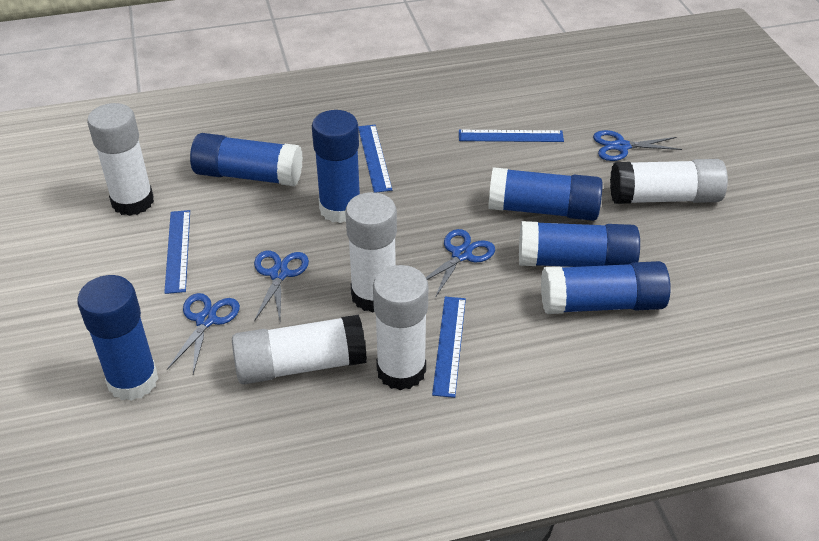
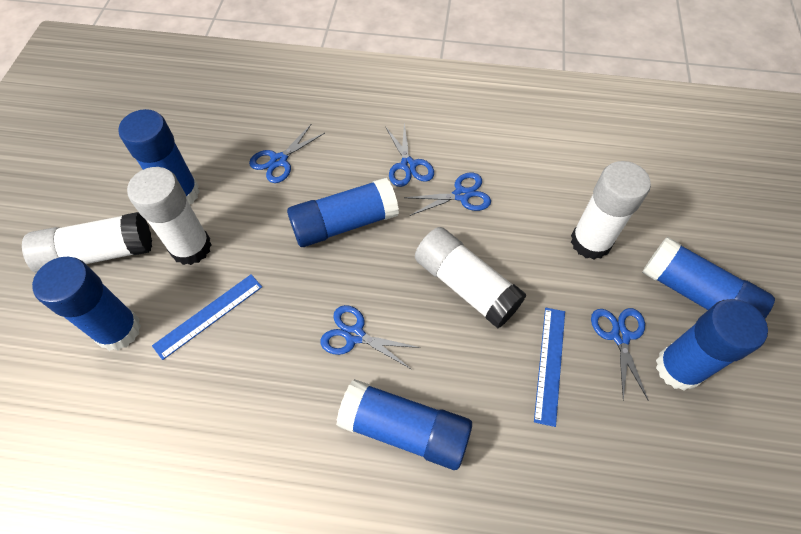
blue ruler: [164,210,190,294] [358,125,392,193] [432,297,466,398] [459,130,564,142] = 4 -> [152,274,262,360] [534,308,565,427] = 2
blue scissors: [167,293,240,374] [254,251,309,321] [425,229,495,298] [593,130,682,161] = 4 -> [249,124,325,183] [320,305,421,369] [385,123,434,187] [404,173,491,216] [591,308,649,401] = 5
white glue stick: [87,103,154,216] [232,314,367,384] [345,192,397,312] [373,265,428,390] [610,159,728,204] = 5 -> [22,212,152,273] [127,167,212,265] [415,227,526,328] [571,161,651,260] = 4

